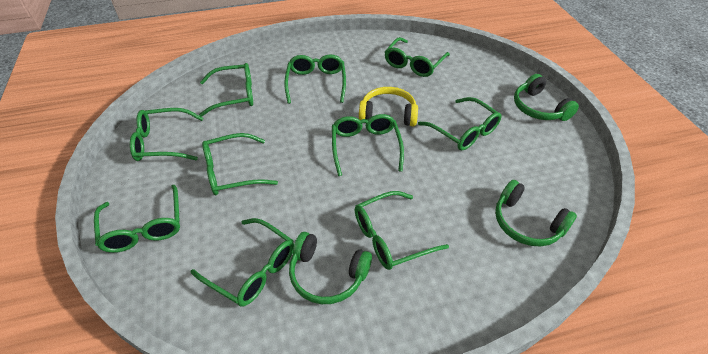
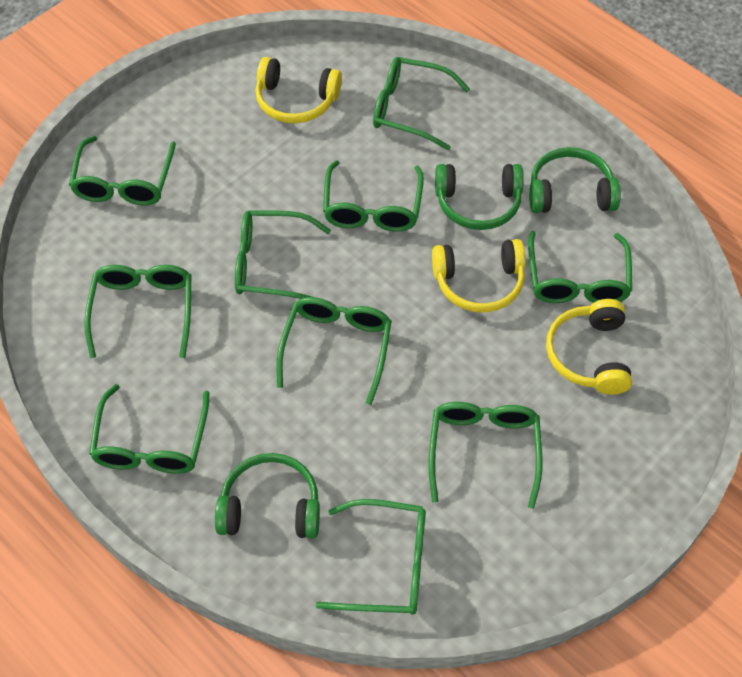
yellow headphones: [359,87,418,126] = 1 -> [255,57,342,123] [432,239,525,312] [546,299,632,395] = 3

